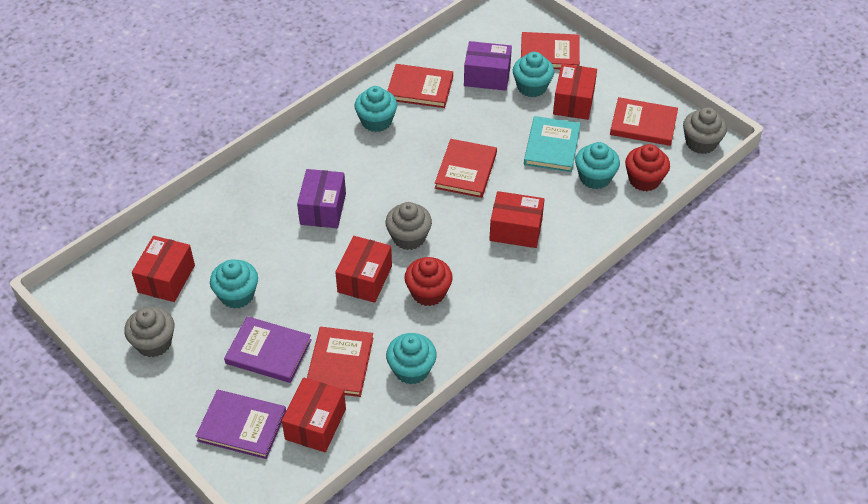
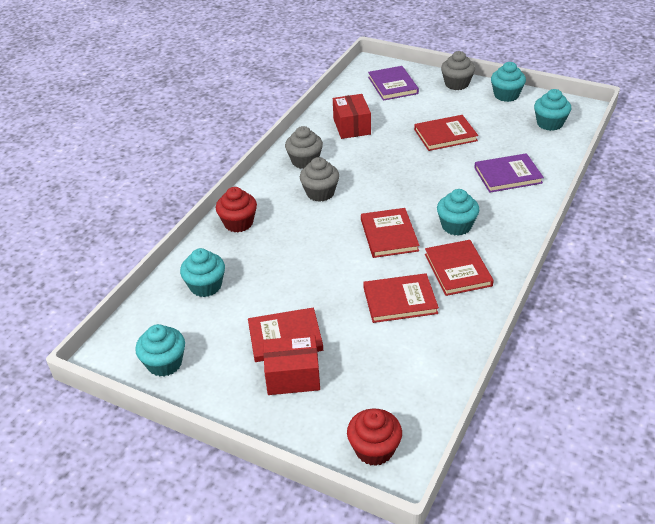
purple box: [297,169,346,228] [464,41,512,91] = 2 -> none = 0
red box: [132,236,195,302] [282,377,346,452] [335,236,392,303] [489,191,544,248] [553,64,597,120] = 5 -> [263,335,320,395] [333,94,371,139] = 2
turquoise book: [524,116,581,172] = 1 -> none = 0

